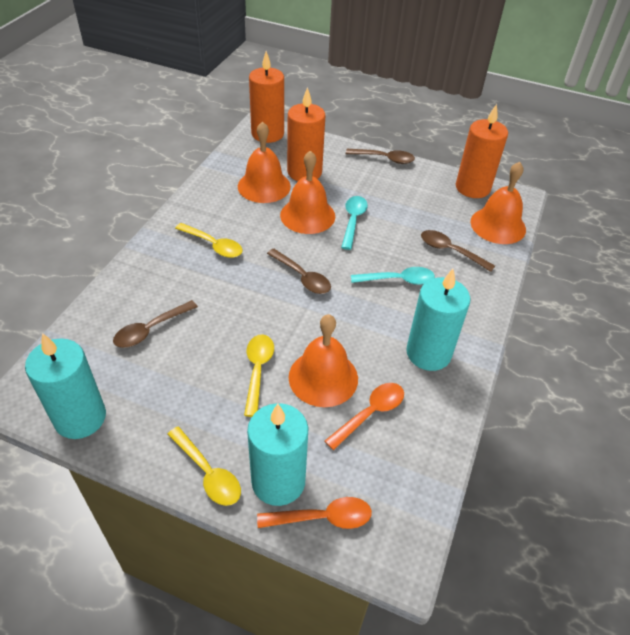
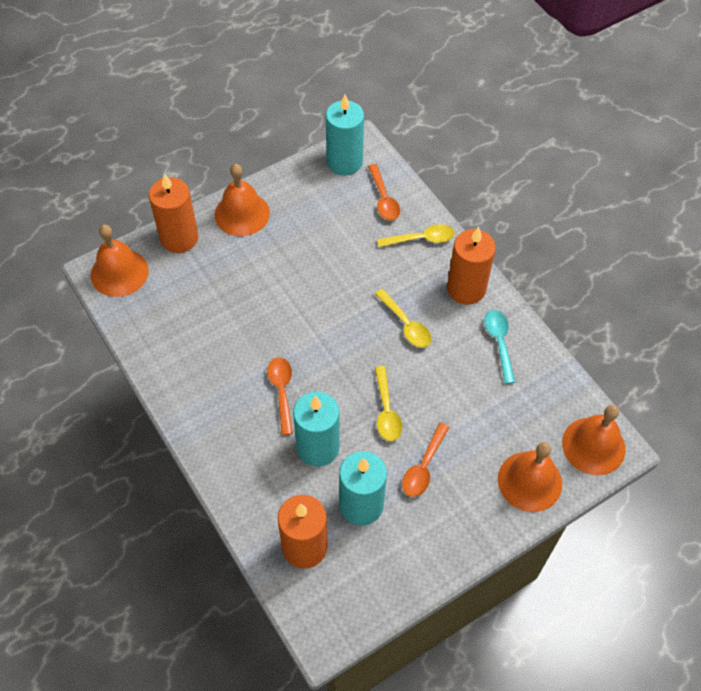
brown spoon: [113,300,198,348] [267,249,331,294] [346,149,415,164] [421,230,495,272] = 4 -> none = 0
orange spoon: [257,497,372,529] [325,383,404,450] = 2 -> [267,357,293,435] [368,164,400,221] [402,423,450,497] = 3
turquoise spoon: [341,196,368,250] [351,267,435,285] = 2 -> [484,310,515,384] = 1

